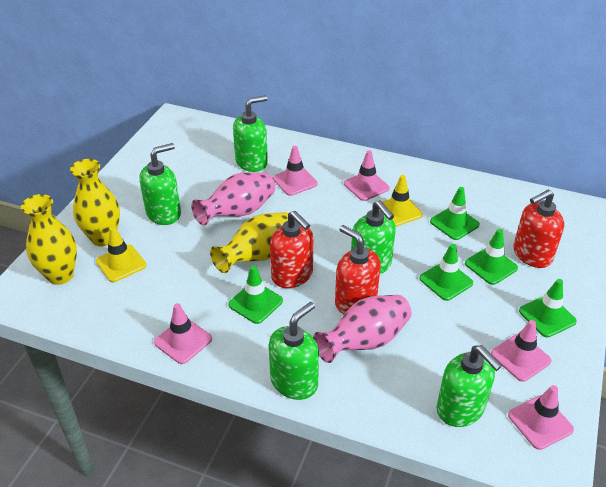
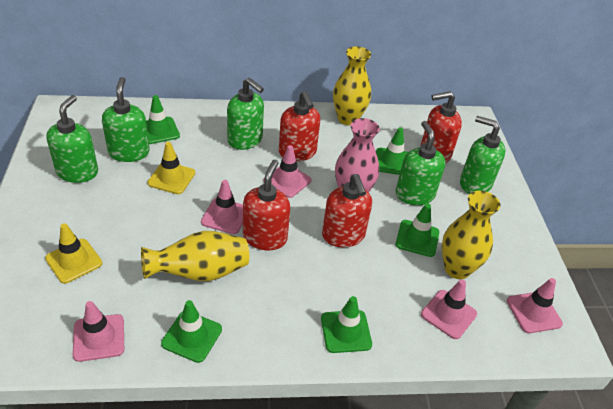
pink vase: [191,172,275,225] [313,295,412,363] = 2 -> [335,118,380,192] = 1
red soap dispenser: [270,211,313,288] [335,225,381,314] [513,189,564,268] = 3 -> [243,160,290,251] [279,91,320,161] [322,174,372,247] [421,91,462,163] = 4

